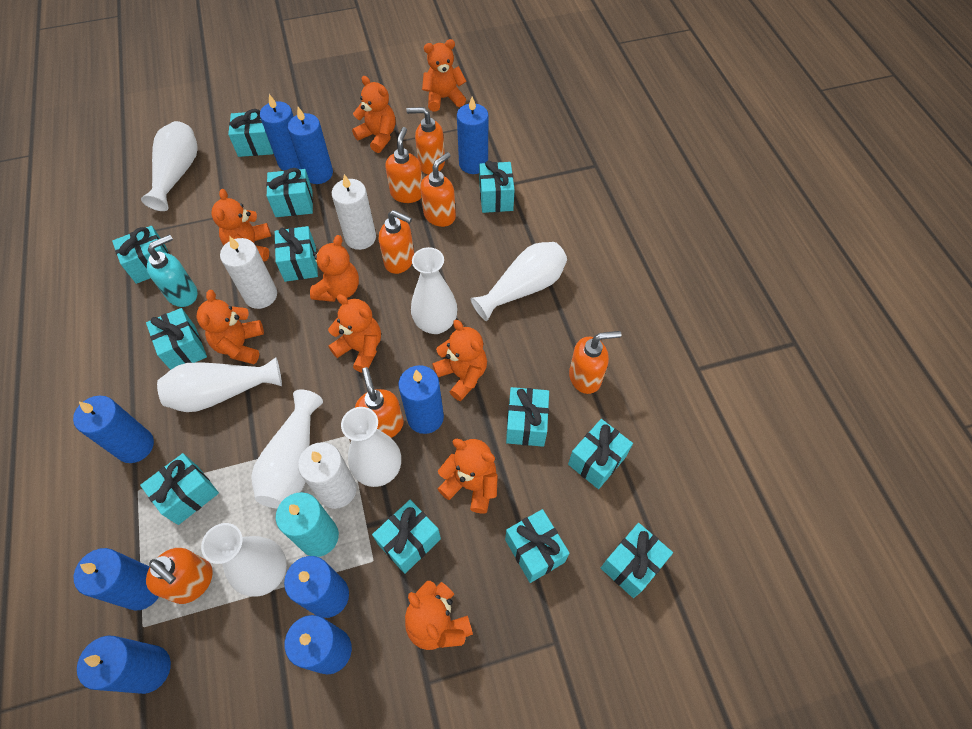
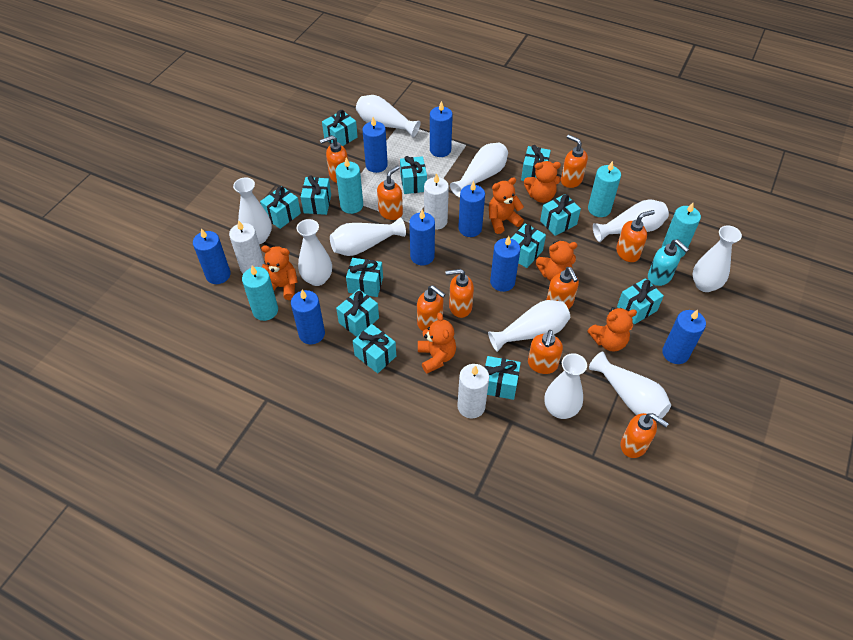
blue candle: [73,396,154,463] [74,548,159,610] [77,635,171,694] [260,94,301,171] [284,556,349,618] [285,615,352,675] [287,107,333,184] [398,365,444,434] [457,96,488,174] = 9 -> [193,228,231,284] [291,290,325,345] [362,117,388,173] [409,210,435,265] [430,101,453,157] [458,181,485,237] [490,236,520,292] [662,310,706,364] = 8
orange soap dispenser: [146,548,213,604] [355,367,404,438] [379,210,414,274] [385,127,423,203] [406,107,445,175] [420,152,456,227] [569,331,621,394] = 7 -> [320,135,348,183] [377,165,403,220] [417,285,446,331] [445,269,474,318] [528,330,563,374] [546,267,579,309] [561,134,588,188] [616,210,655,262] [621,413,669,458] = 9
orange teddy bear: [196,290,264,364] [212,189,271,261] [310,235,359,302] [328,294,381,373] [352,76,395,153] [405,581,473,650] [422,39,466,112] [432,320,487,401] [438,439,498,514] = 9 -> [261,245,298,300] [418,313,456,373] [489,177,524,234] [524,161,561,203] [536,241,578,281] [588,307,637,352] = 6
turquoise candle: [276,492,339,557] = 1 -> [242,266,278,321] [336,157,363,214] [588,161,621,217] [662,203,701,257] = 4
white vase: [141,121,198,211] [157,357,282,412] [201,523,287,597] [251,389,323,508] [341,407,401,487] [411,247,458,334] [470,242,567,321] = 7 -> [233,178,272,244] [297,219,332,286] [330,217,406,256] [356,95,421,138] [450,142,508,198] [488,300,570,352] [544,353,587,419] [589,352,671,419] [593,199,669,242] [692,225,742,292] = 10

